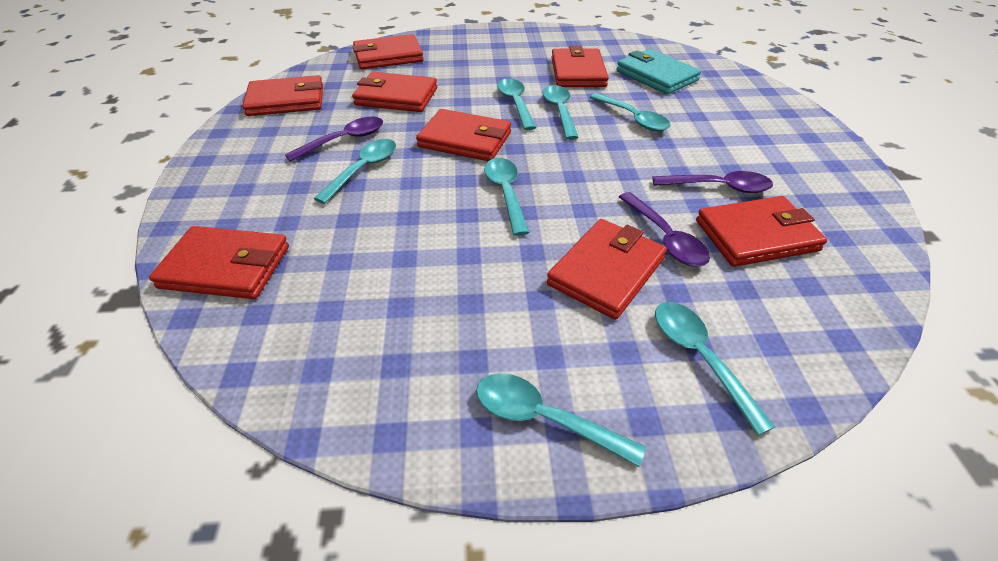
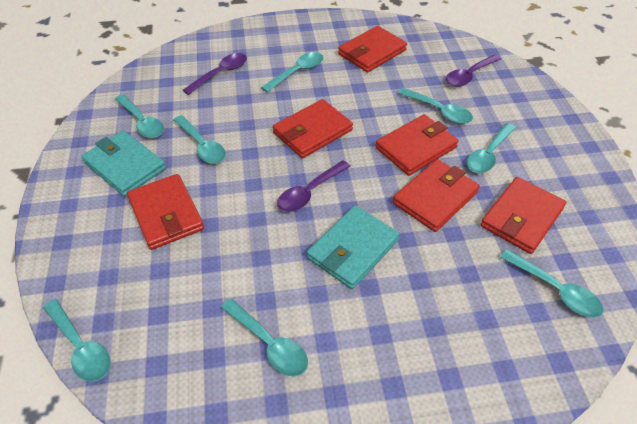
red wallet: [149,226,289,299] [242,75,323,116] [352,72,437,112] [353,34,424,69] [416,109,511,161] [547,219,667,320] [551,46,609,87] [696,196,827,267] = 8 -> [127,174,204,250] [273,99,353,158] [338,26,407,72] [375,114,459,176] [393,159,480,232] [480,177,566,254] = 6
turquoise spoon: [314,139,396,204] [476,373,646,467] [484,158,529,236] [497,78,536,130] [543,85,579,140] [590,93,671,131] [655,302,775,436] = 7 -> [43,299,111,382] [115,95,164,138] [174,115,226,164] [221,298,308,377] [261,52,323,92] [398,88,473,124] [467,123,516,173] [500,249,603,318] = 8
turquoise wallet: [616,49,701,94] = 1 -> [81,131,166,197] [307,206,400,289] = 2

